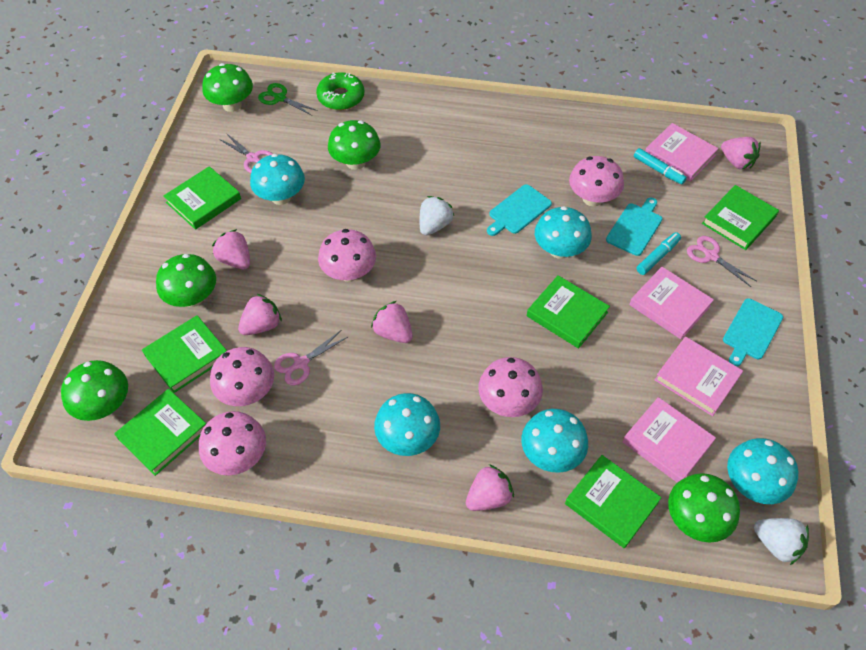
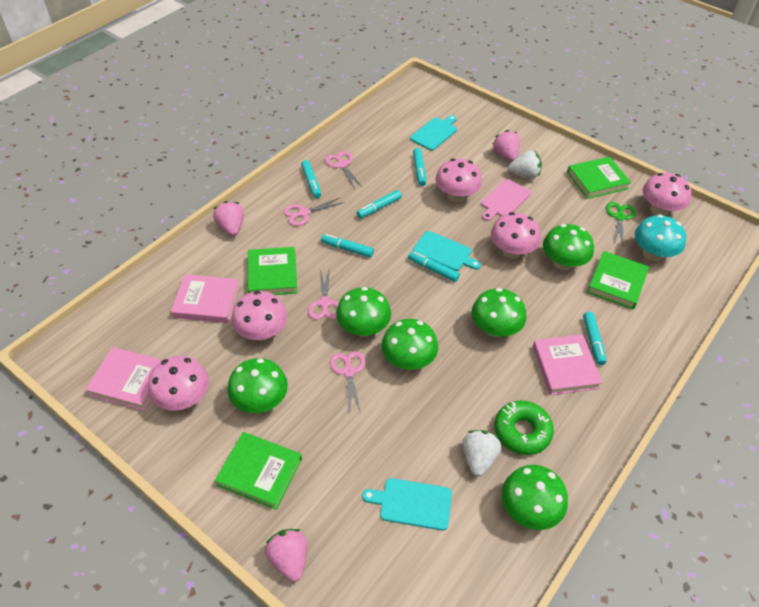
green book: [114,389,206,476] [142,315,227,393] [163,166,241,230] [527,275,610,349] [565,455,662,549] [702,185,779,250] = 6 -> [215,432,302,510] [248,247,297,295] [567,157,631,199] [587,251,649,309] = 4
green mushroom: [61,360,128,421] [156,254,216,307] [202,63,253,112] [328,120,380,170] [668,473,740,543] = 5 -> [227,358,288,413] [336,287,391,337] [381,319,438,370] [471,288,526,338] [502,465,568,530] [543,224,594,270] = 6
pink book: [622,397,716,483] [629,267,714,340] [645,123,719,182] [655,336,743,416] = 4 -> [85,347,163,411] [171,274,239,323] [533,335,603,395] = 3
pink cutting board: none = 0 -> [481,179,531,221] = 1
pink scissors: [219,133,272,173] [274,330,348,386] [687,236,756,287] = 3 -> [283,198,344,226] [308,267,339,320] [325,151,363,189] [330,351,365,413] = 4
pink strawberry: [212,229,250,269] [238,294,282,335] [371,301,413,343] [466,464,514,511] [721,137,761,169] = 5 -> [213,201,244,236] [265,529,307,582] [492,130,520,162] = 3
turquoise marker: [634,148,687,184] [636,232,681,275] = 2 -> [301,160,321,198] [321,234,374,258] [357,190,402,218] [408,251,460,282] [413,148,426,186] [583,312,606,365] = 6
turquoise mushroom: [250,154,305,205] [374,393,440,456] [521,409,588,473] [535,206,592,259] [727,438,798,504] = 5 -> [635,214,686,261] = 1

